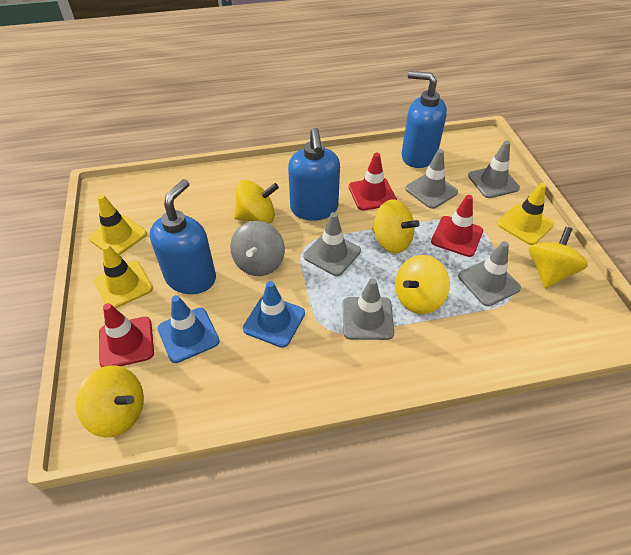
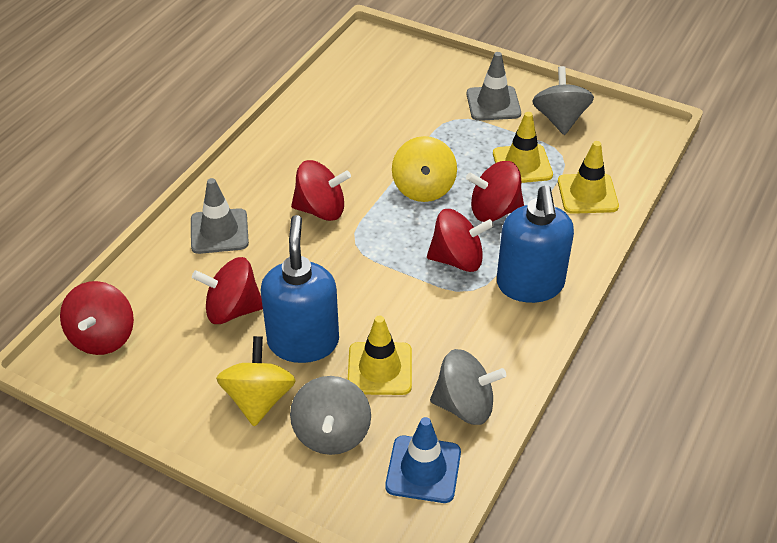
blue soap dispenser: [150,179,216,294] [288,128,340,221] [402,71,447,168] = 3 -> [261,215,339,363] [497,185,574,303] = 2
blue traffic cone: [158,295,219,363] [243,281,305,348] = 2 -> [385,417,461,503] = 1
grey spinning top: [230,221,285,276] = 1 -> [290,376,371,455] [430,349,506,425] [532,66,594,135] = 3
grey traffic cone: [304,212,361,276] [343,278,394,340] [405,149,458,209] [458,241,521,306] [468,141,520,198] = 5 -> [191,178,249,254] [466,52,521,121] = 2
red spinning top: none = 0 -> [60,281,134,355] [192,257,263,324] [291,160,351,221] [427,209,494,272] [466,161,524,222] = 5
red traffic cone: [99,303,154,367] [349,153,397,211] [431,195,483,257] = 3 -> none = 0
yellow spinning top: [76,365,144,437] [234,180,279,224] [372,200,420,253] [395,255,450,314] [529,227,588,288] = 5 -> [216,336,296,426] [392,136,457,202] = 2

